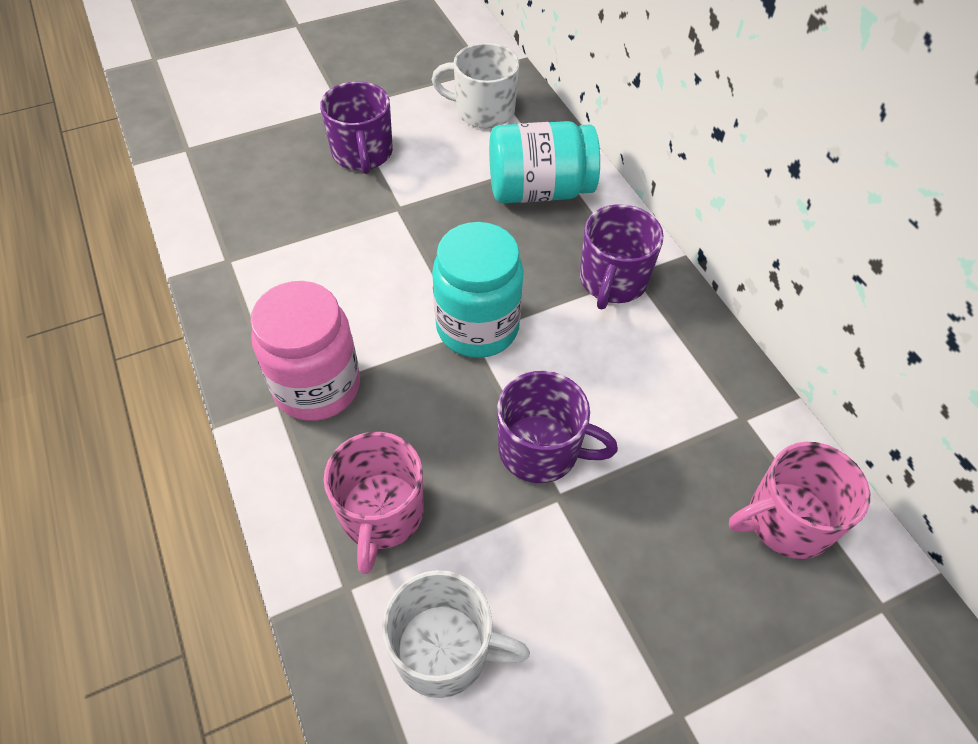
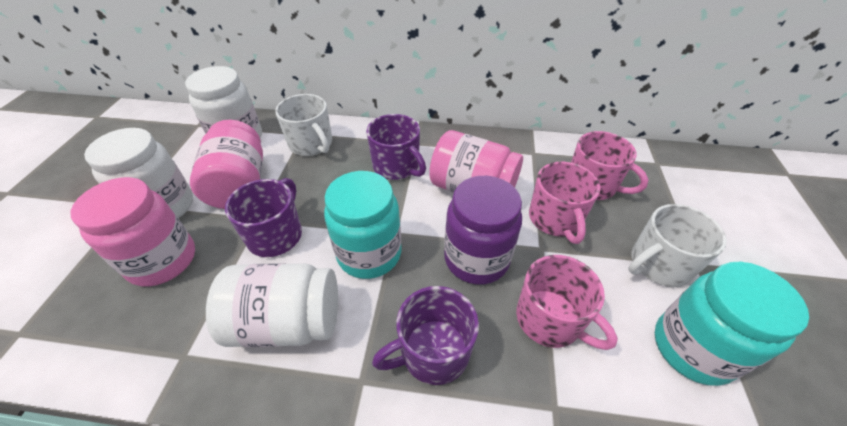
pink jar: [250,281,360,421] = 1 -> [70,177,195,287] [190,120,263,209] [429,130,523,193] = 3
pink mug: [324,432,424,574] [729,442,870,559] = 2 -> [516,255,618,350] [529,162,601,244] [571,131,649,200] = 3
purple jar: none = 0 -> [444,176,522,285] = 1
white jar: none = 0 -> [84,128,193,218] [185,66,262,138] [206,263,338,347] = 3

